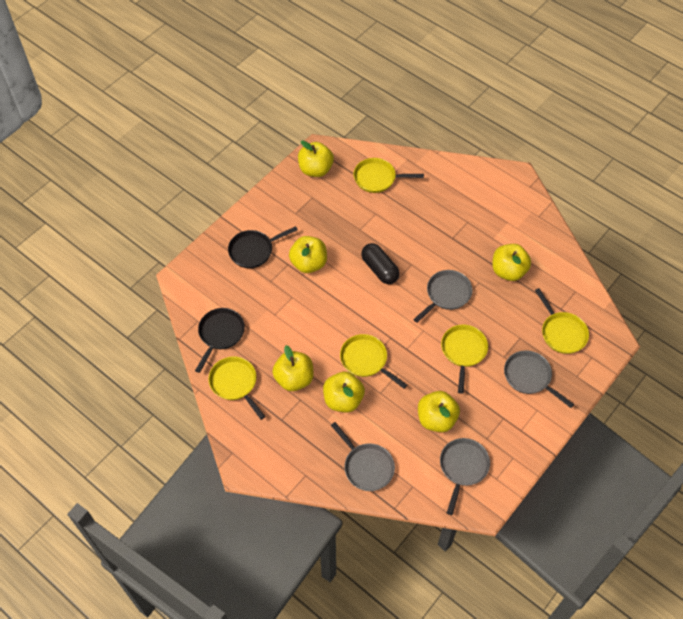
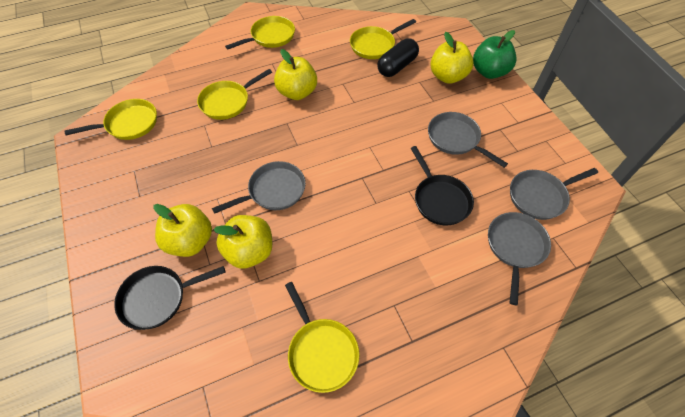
green apple: none = 0 -> [473,30,517,79] = 1
yellow apple: [272,345,314,391] [289,236,327,273] [298,140,334,177] [323,372,365,412] [418,391,460,432] [492,244,531,281] = 6 -> [153,204,212,257] [213,215,272,269] [274,49,317,100] [430,32,474,84] = 4

